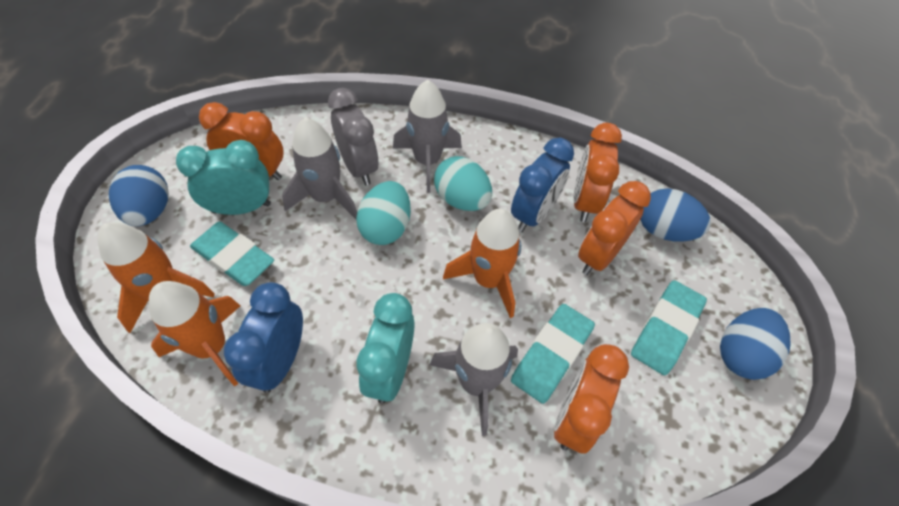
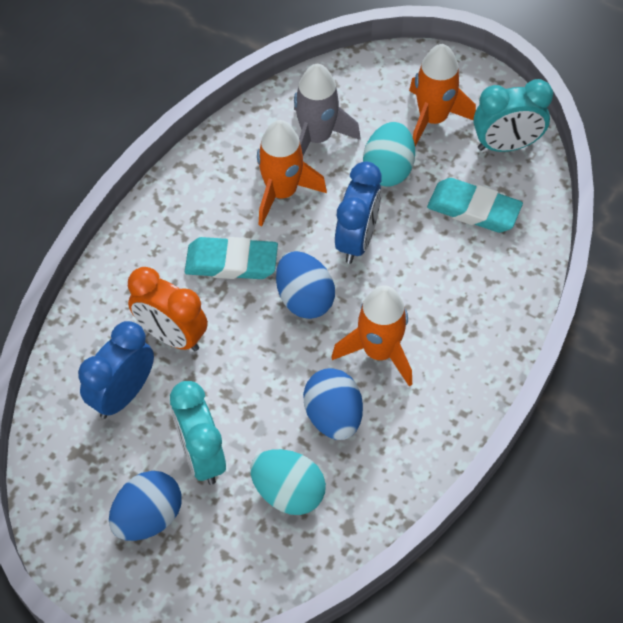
grey clock: [328,88,379,185] = 1 -> none = 0
grey rocket: [282,117,357,219] [393,80,462,193] [430,323,518,436] = 3 -> [294,64,361,156] = 1
orange clock: [199,102,284,180] [554,344,629,454] [573,123,622,222] [578,181,651,275] = 4 -> [128,267,208,351] = 1
turquoise eraser: [190,221,274,286] [511,304,595,404] [631,280,707,375] = 3 -> [185,237,278,279] [427,178,523,233] = 2

